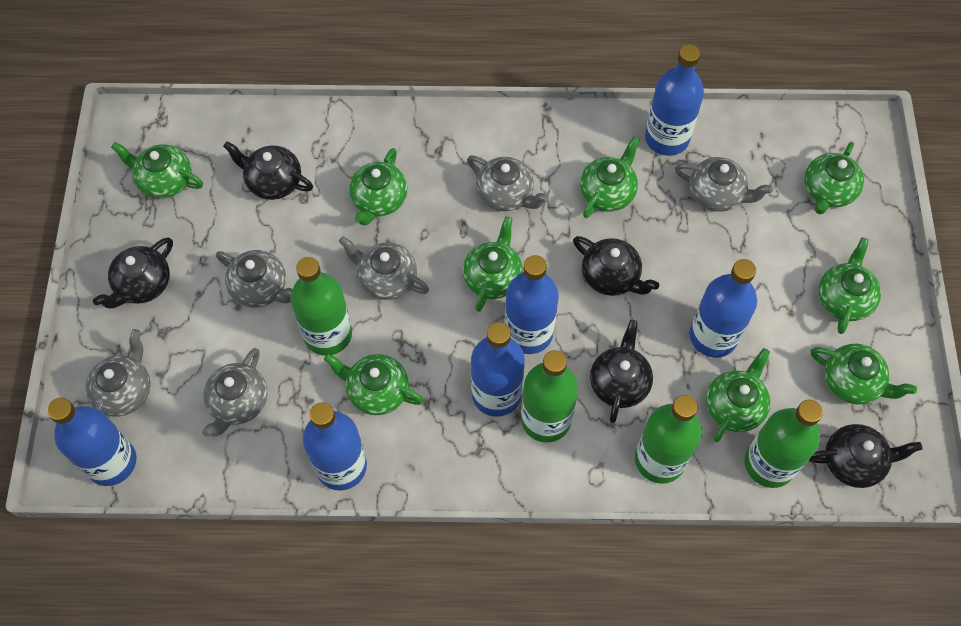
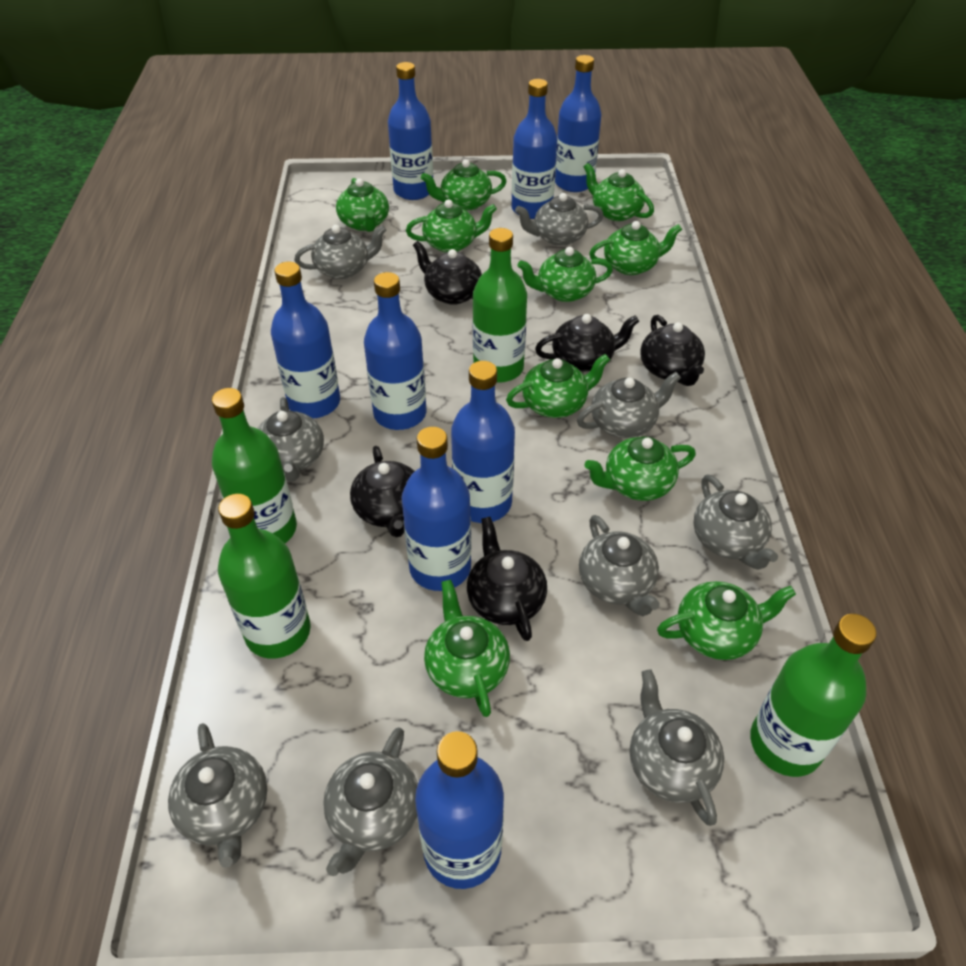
blue bottle: [47,398,136,486] [303,402,367,491] [471,322,525,417] [504,255,559,354] [645,44,704,156] [690,259,757,358] = 6 -> [271,262,340,418] [364,272,426,430] [388,62,433,200] [402,427,471,591] [415,731,504,889] [451,361,515,523] [512,79,557,219] [555,55,602,192] = 8
green teapot: [111,142,203,199] [324,354,424,415] [349,148,407,226] [463,216,523,312] [580,137,640,218] [706,348,770,442] [804,142,864,214] [811,344,917,404] [818,237,881,334] = 9 -> [336,178,389,232] [406,199,497,253] [421,159,507,211] [424,579,510,717] [506,354,610,418] [517,247,613,302] [584,163,654,221] [585,436,696,501] [589,221,682,275] [657,581,796,660] = 10
grey teapot: [86,329,151,418] [202,348,268,437] [216,250,292,308] [339,236,429,300] [467,156,549,211] [675,157,773,212] = 6 -> [168,723,267,868] [257,397,324,482] [294,225,386,279] [323,727,418,876] [515,193,604,246] [577,372,681,438] [579,515,660,616] [630,669,724,826] [693,474,778,570] = 9

